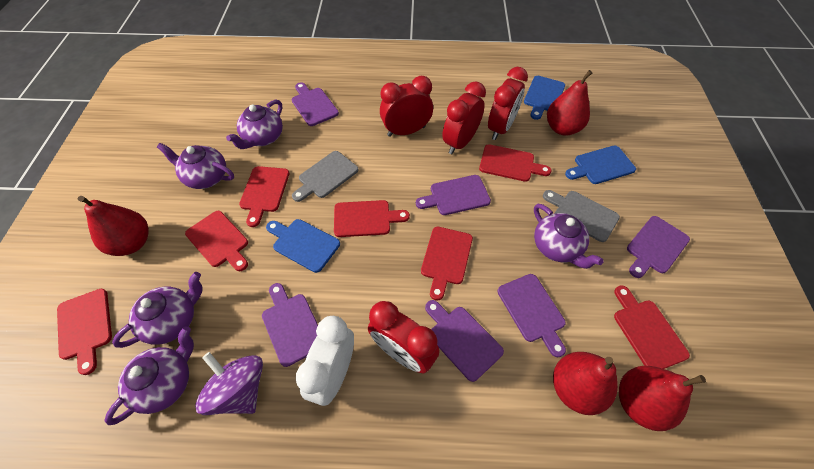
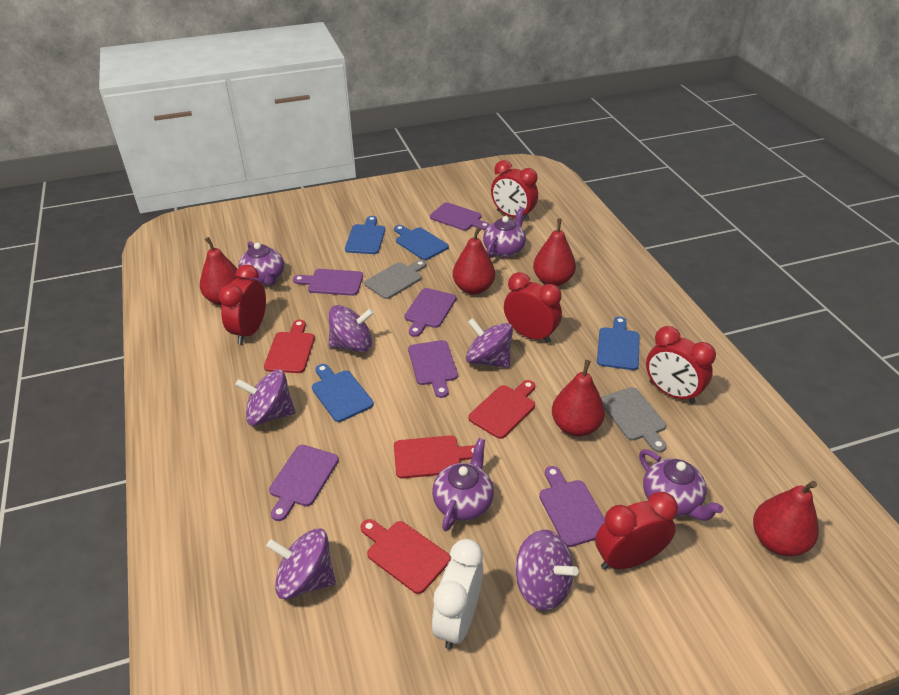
blue cutting board: [266,219,340,273] [524,76,565,120] [565,146,636,184] = 3 -> [312,364,374,422] [345,216,385,254] [394,225,449,260] [597,317,640,370] = 4
purple spinning top: [195,352,263,415] = 1 -> [235,370,295,426] [266,528,336,599] [329,305,374,352] [466,318,513,368] [515,530,578,611] = 5
purple teapot: [104,327,194,425] [112,272,202,348] [157,143,234,189] [226,99,283,149] [534,204,604,269] = 5 -> [238,241,284,286] [432,438,494,531] [483,207,526,258] [639,449,723,521] = 4
red clock: [368,301,439,373] [380,76,433,137] [442,81,486,154] [488,67,528,140] = 4 -> [219,265,266,344] [491,160,538,221] [504,272,562,343] [595,491,678,570] [646,326,716,404] = 5
red cutting board: [57,289,112,375] [185,211,248,271] [239,166,289,227] [334,200,410,237] [421,227,473,300] [479,144,552,182] [614,285,690,369] = 7 -> [264,320,315,373] [360,519,451,594] [394,435,475,479] [468,380,535,439] = 4
red pear: [78,196,149,256] [547,70,592,135] [553,352,618,415] [619,366,706,431] = 4 -> [200,237,241,305] [453,227,495,295] [533,218,576,286] [552,360,605,437] [753,481,819,556] = 5

